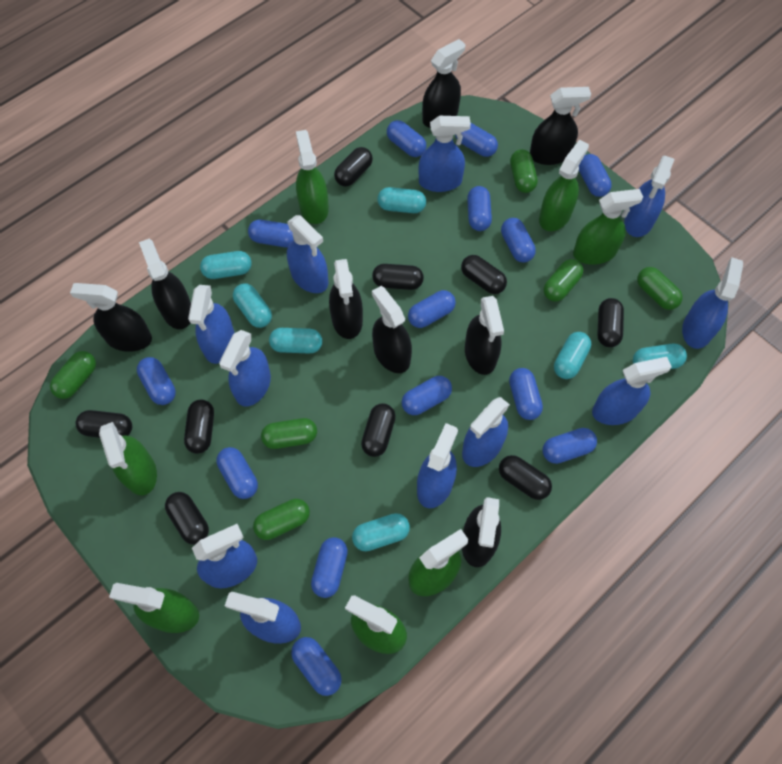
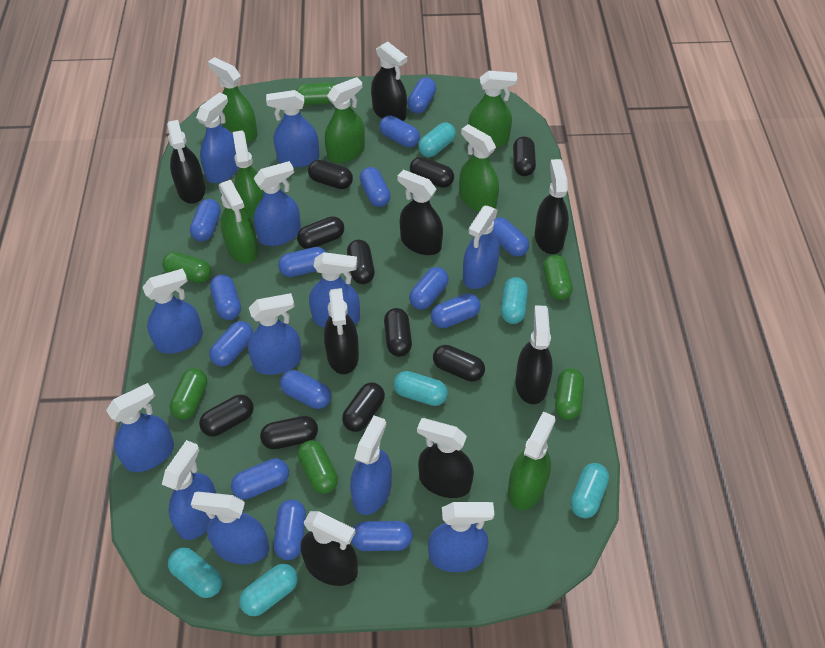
black capsule: [76,410,132,438] [165,492,209,545] [184,400,214,454] [334,147,373,187] [361,404,396,457] [372,264,424,290] [461,255,507,294] [499,455,552,500] [597,298,624,347] = 9 -> [199,395,254,437] [260,416,318,449] [297,216,344,249] [308,160,353,189] [342,382,385,432] [347,240,375,284] [384,308,412,357] [410,157,454,188] [433,345,485,382] [513,136,536,176] = 10
blue spray bottle: [188,285,234,364] [192,524,257,588] [219,330,271,407] [225,592,301,644] [287,215,328,293] [417,423,458,508] [418,116,471,192] [462,397,510,467] [592,357,672,425] [624,155,675,237] [682,257,743,349] = 11 -> [106,383,174,472] [142,268,203,354] [162,440,216,540] [191,492,269,564] [196,92,239,183] [248,293,302,375] [253,161,301,246] [266,90,319,167] [309,252,360,328] [350,415,392,515] [428,502,494,572] [463,206,500,289] = 12
turquoise capsule: [200,251,252,279] [233,284,272,328] [269,328,322,354] [352,513,410,551] [377,187,426,213] [554,332,591,379] [633,344,687,369] = 7 -> [168,547,222,598] [239,564,298,616] [393,371,448,406] [418,122,456,157] [501,277,528,324] [570,463,609,518] = 6

